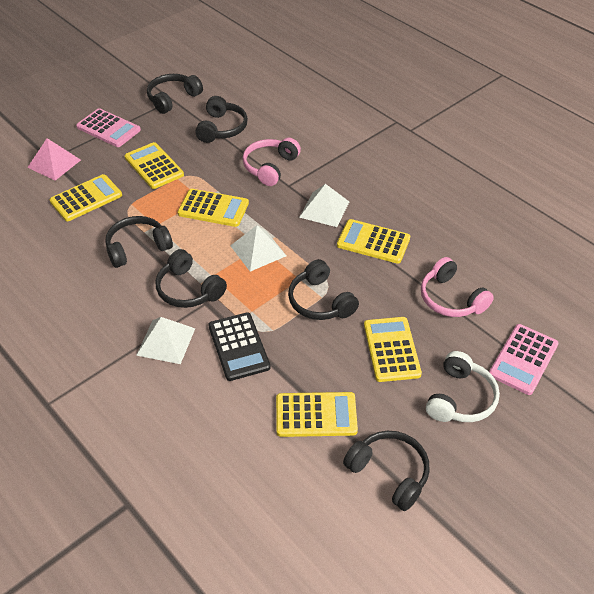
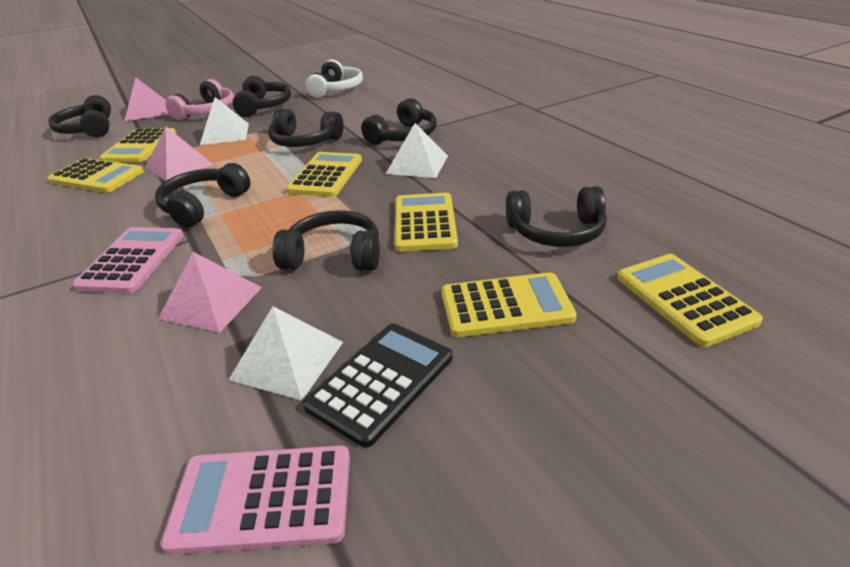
black headphones: [105,216,173,268] [147,74,203,114] [156,249,227,308] [195,96,248,143] [288,259,359,320] [343,431,430,511] = 6 -> [48,95,111,137] [155,163,250,228] [232,76,291,117] [268,108,343,147] [272,210,380,271] [361,98,437,145] [506,186,607,247] = 7
pink headphones: [242,138,301,186] [421,257,494,317] = 2 -> [165,79,234,120] = 1
pink pyramid: [27,138,81,181] = 1 -> [125,77,168,121] [145,126,213,181] [158,252,262,333] = 3

